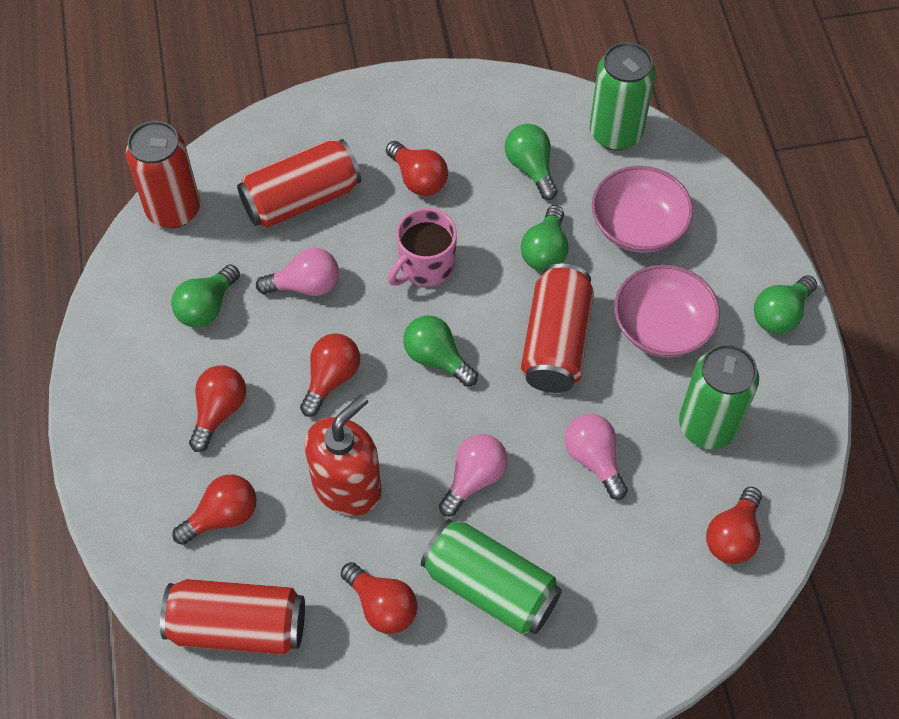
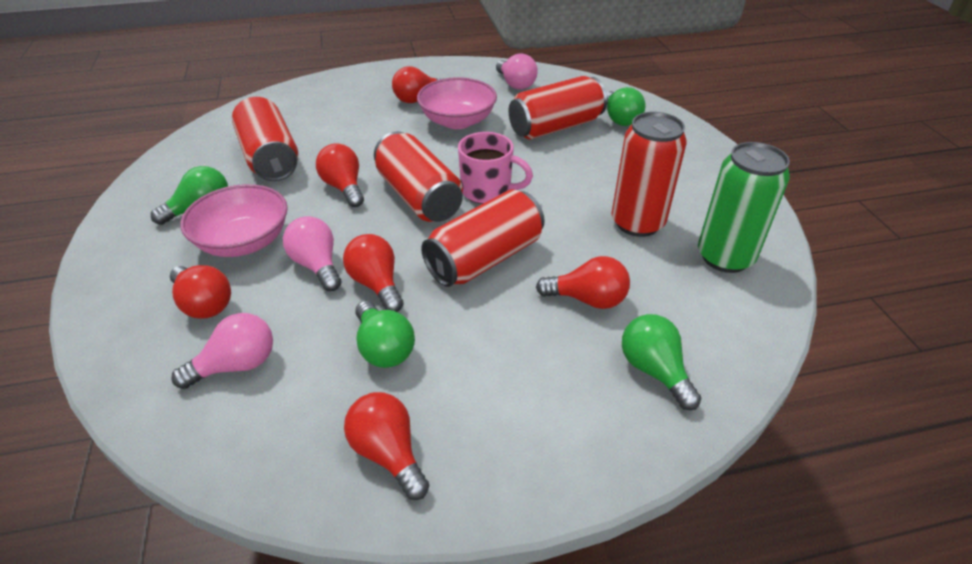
green can: [421,519,562,635] [590,42,655,151] [679,344,759,449] = 3 -> [698,142,790,273] = 1
green light bulb: [171,264,240,327] [403,315,478,387] [505,124,558,200] [521,205,568,271] [754,275,817,334] = 5 -> [151,166,228,225] [355,301,415,368] [606,87,646,126] [622,314,701,410] = 4
red can: [126,121,200,228] [160,579,305,655] [237,139,361,228] [521,264,594,393] = 4 -> [232,97,298,181] [374,131,463,222] [421,189,545,287] [509,76,607,140] [612,112,687,237] = 5
red soap dispenser: [305,394,381,516] = 1 -> none = 0

